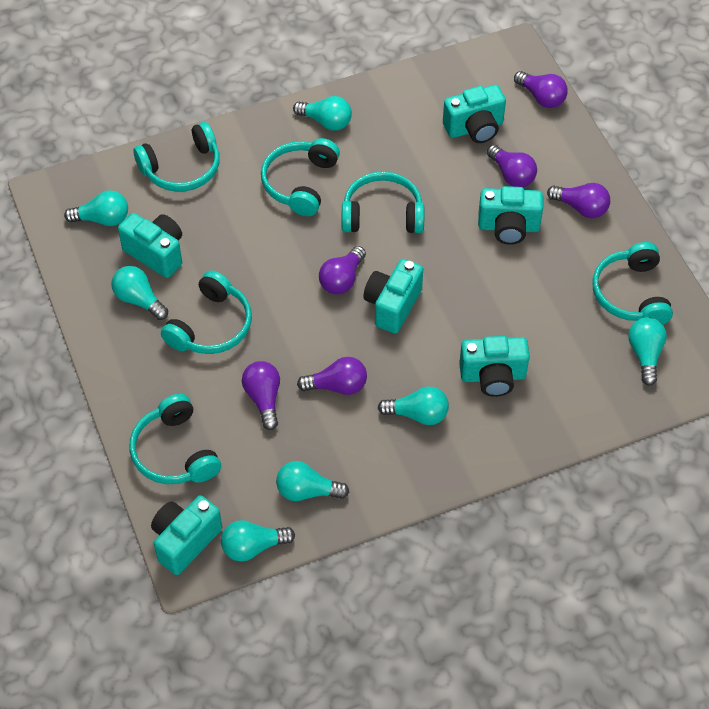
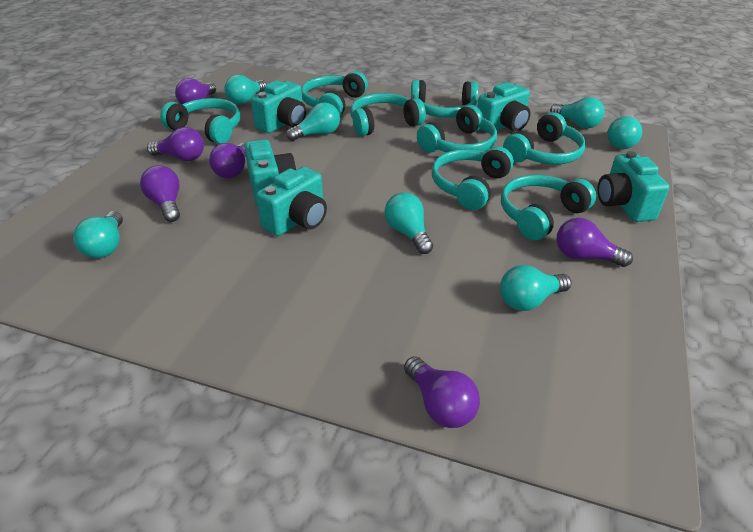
turquoise camera: [118,213,182,278] [151,495,222,575] [363,259,423,334] [443,85,506,143] [459,336,530,397] [478,186,543,245] = 6 -> [244,139,297,205] [251,80,306,133] [256,167,327,236] [478,82,531,133] [598,151,669,222] = 5
turquoise headphones: [129,394,221,484] [133,122,220,192] [161,270,252,354] [261,138,340,216] [341,172,424,233] [592,242,673,325] = 6 -> [160,98,240,144] [301,71,368,115] [350,93,426,136] [411,80,479,118] [417,105,497,153] [432,146,514,210] [501,175,596,240] [503,112,586,164] = 8

